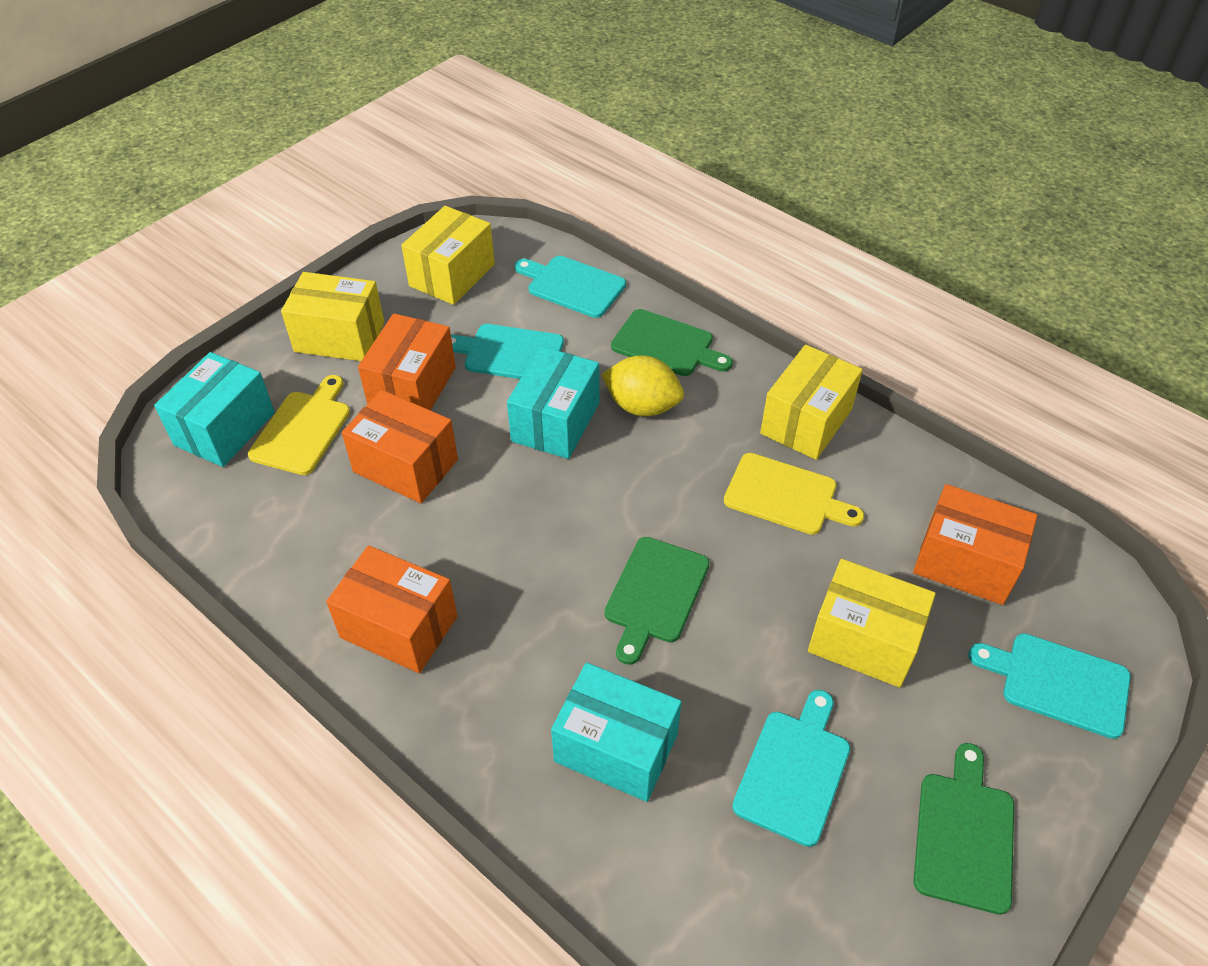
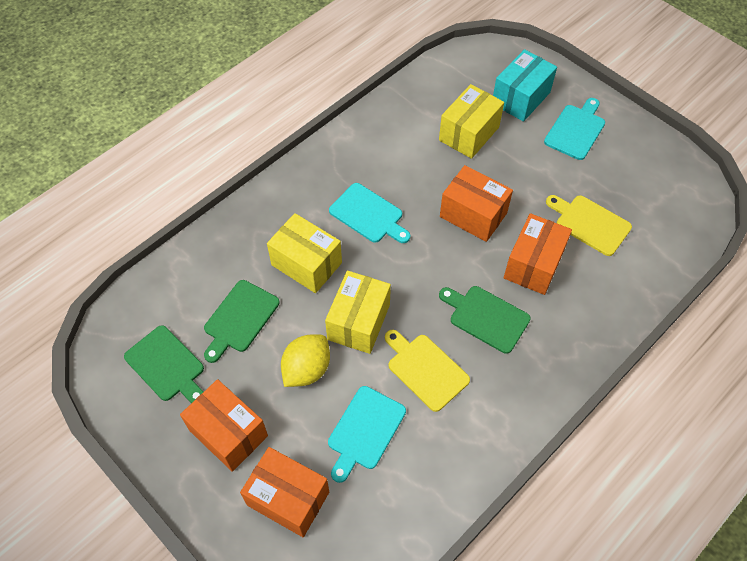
turquoise box: [154,352,275,467] [507,346,599,459] [551,663,682,802] = 3 -> [493,49,557,122] = 1
turquoise cutting board: [451,324,564,379] [515,256,626,318] [732,690,850,847] [969,633,1131,739] = 4 -> [328,386,406,483] [329,183,410,243] [544,98,605,160] = 3
yellow box: [281,272,384,361] [401,206,495,305] [760,345,863,460] [808,559,936,688] = 4 -> [267,213,342,293] [325,271,391,354] [439,84,504,159] = 3

